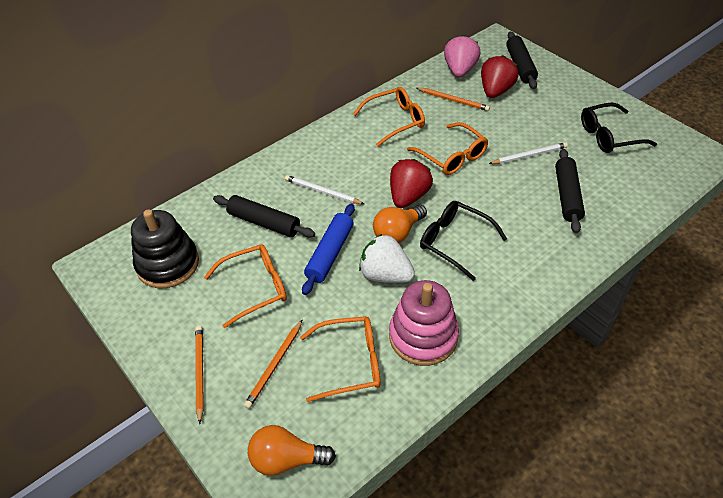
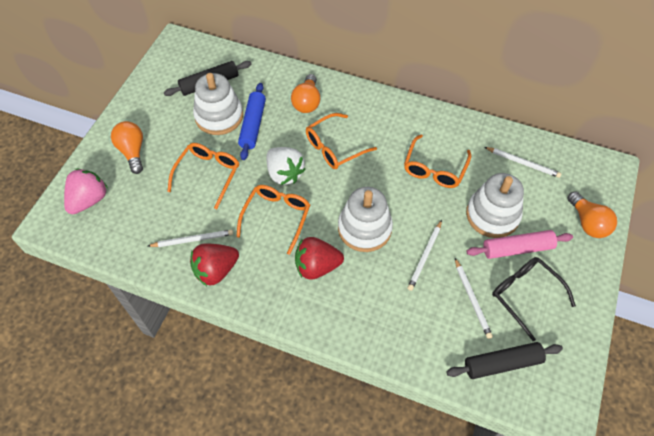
black glasses: [420,201,507,281] [581,103,657,153] = 2 -> [492,257,576,341] = 1
black rolling pin: [213,195,315,238] [506,32,538,89] [555,149,585,233] = 3 -> [164,61,252,96] [446,342,563,379] = 2
black stacking toy: [131,209,199,288] = 1 -> none = 0
orange light bulb: [248,425,336,476] [373,205,427,243] = 2 -> [111,121,143,174] [291,74,320,113] [568,191,617,238] = 3
orange pencil: [195,326,204,424] [244,319,303,409] [417,88,490,111] = 3 -> none = 0
pink rolling pin: none = 0 -> [466,230,573,259] = 1
pink stacking toy: [389,280,459,366] = 1 -> none = 0
white pencil: [285,175,364,204] [489,142,568,164] = 2 -> [148,230,233,247] [407,220,442,291] [455,258,493,339] [484,147,562,178] = 4
white stacking toy: none = 0 -> [193,73,243,135] [338,187,393,252] [466,173,524,238] = 3

